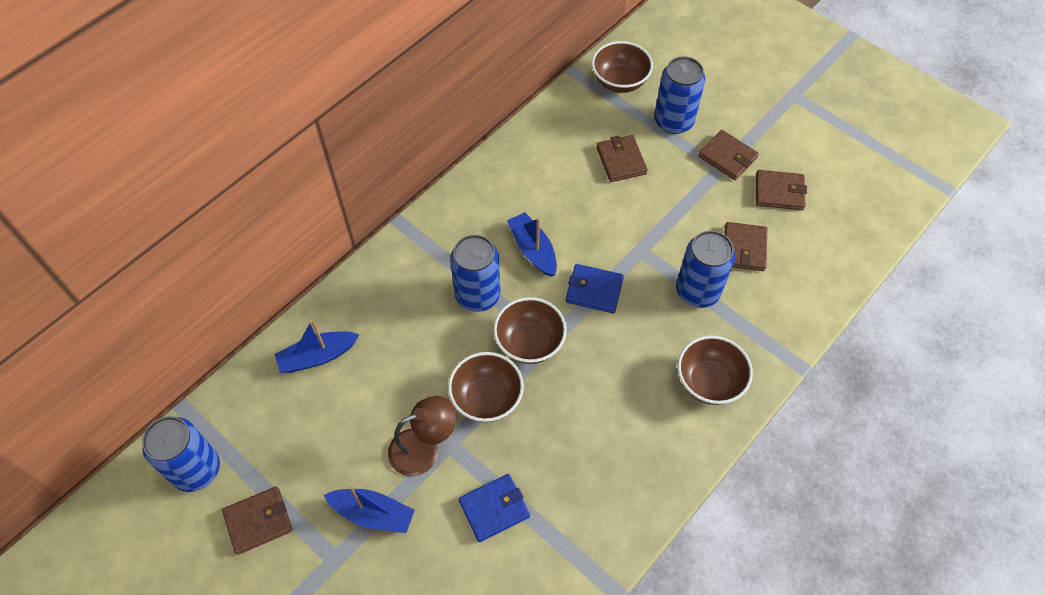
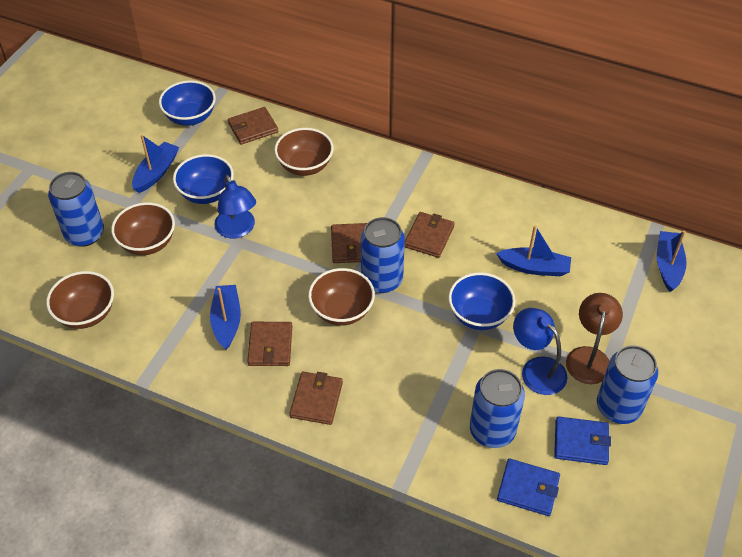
blue boat: [274,320,359,373] [324,486,415,533] [507,212,557,277] = 3 -> [132,135,179,193] [210,285,241,350] [496,225,571,276] [657,231,687,292] = 4
blue bowl: none = 0 -> [159,80,216,126] [173,154,234,204] [448,272,515,330] = 3
blue lamp: none = 0 -> [215,175,256,238] [513,308,567,395] = 2

